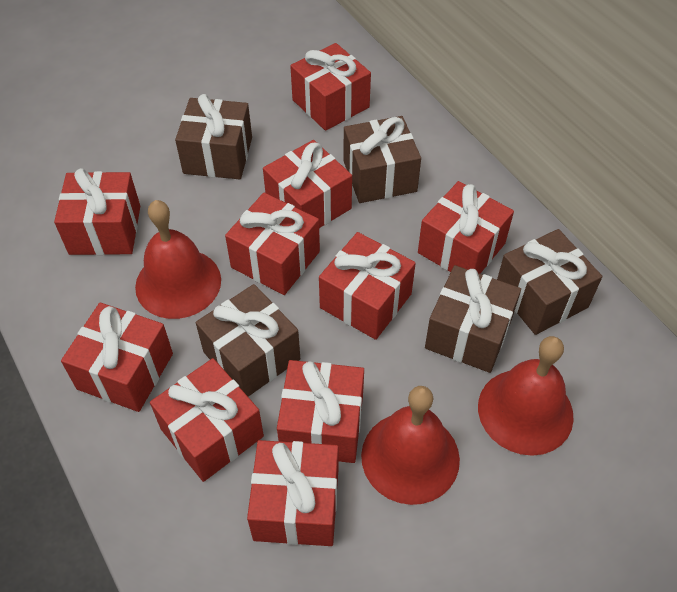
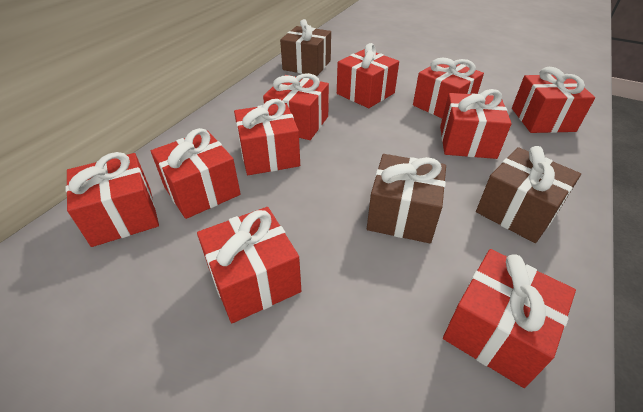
brown gift: [175,94,252,179] [196,284,300,397] [343,116,421,203] [425,265,521,373] [497,229,602,335] = 5 -> [280,19,331,76] [367,154,446,243] [476,146,581,243] = 3
red bell: [135,200,221,319] [361,386,460,505] [478,336,574,456] = 3 -> none = 0

